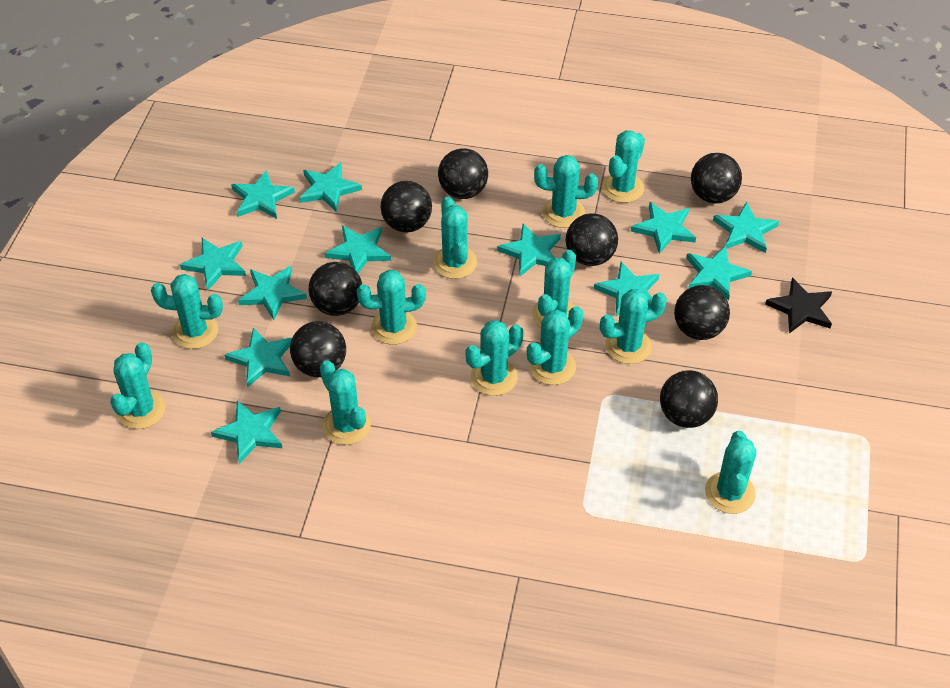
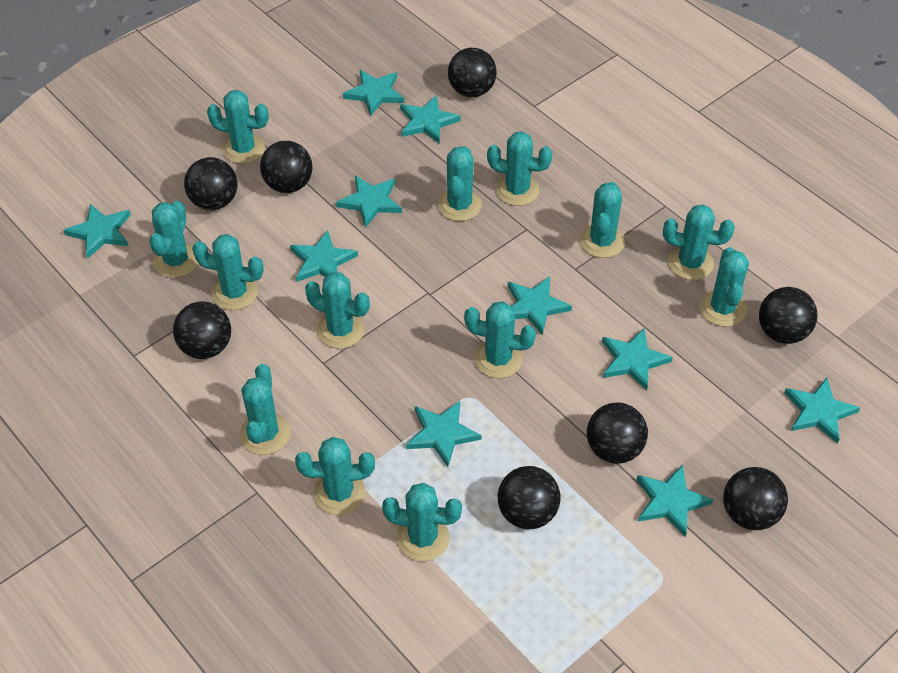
black star: [765,277,832,333] = 1 -> none = 0
turquoise cactus: [110,342,166,429] [151,274,223,349] [320,360,371,445] [357,270,426,345] [433,197,477,279] [465,320,523,396] [527,306,583,385] [532,250,576,328] [534,155,598,228] [600,289,667,364] [602,130,645,203] [705,431,757,514] = 12 -> [149,201,198,278] [192,234,264,310] [207,90,269,164] [240,364,290,455] [295,437,375,515] [305,272,370,349] [382,483,462,561] [438,146,482,221] [464,301,536,378] [487,131,553,206] [580,182,625,258] [663,205,735,280] [699,247,749,327] = 13
turquoise star: [180,238,246,291] [211,400,282,464] [224,328,292,388] [231,170,295,219] [238,266,307,320] [299,163,362,212] [325,226,391,274] [497,224,561,276] [594,262,659,317] [631,202,696,254] [686,246,752,301] [713,202,779,253] = 12 -> [63,204,130,259] [290,230,358,282] [336,175,402,228] [343,70,404,116] [400,96,461,144] [406,401,482,467] [508,276,572,335] [602,328,673,391] [637,465,713,537] [784,378,860,444] = 10

